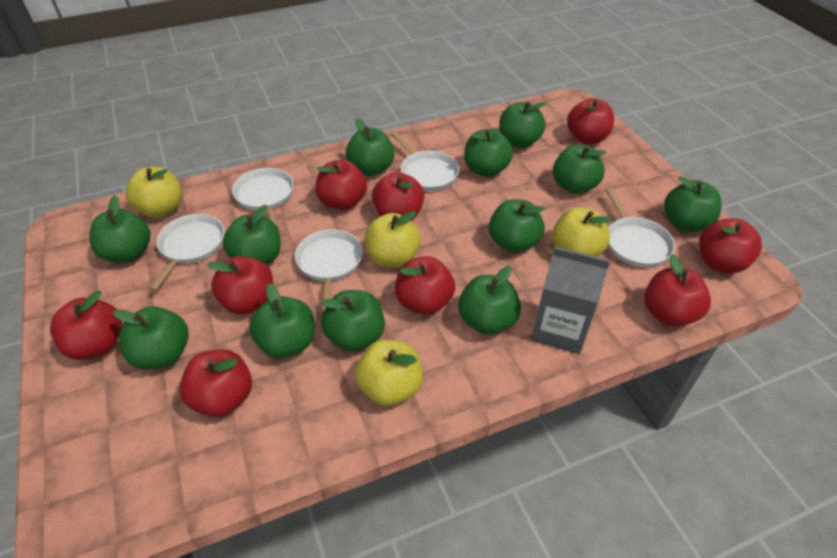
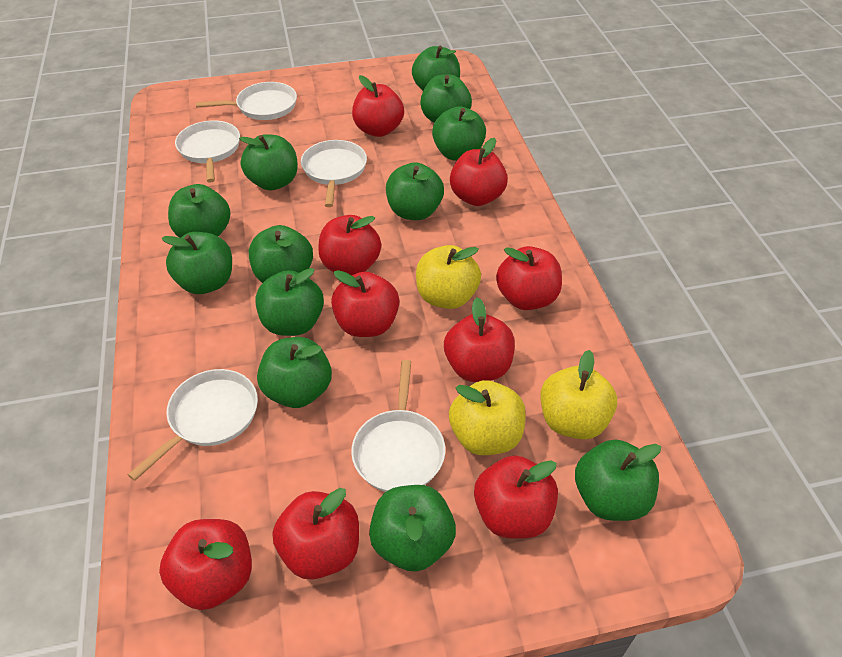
grey carton: [531,246,610,354] = 1 -> none = 0
yellow apple: [126,167,182,218] [355,339,423,406] [365,211,421,267] [552,207,612,257] = 4 -> [416,245,481,309] [449,380,526,455] [541,350,617,439] = 3

